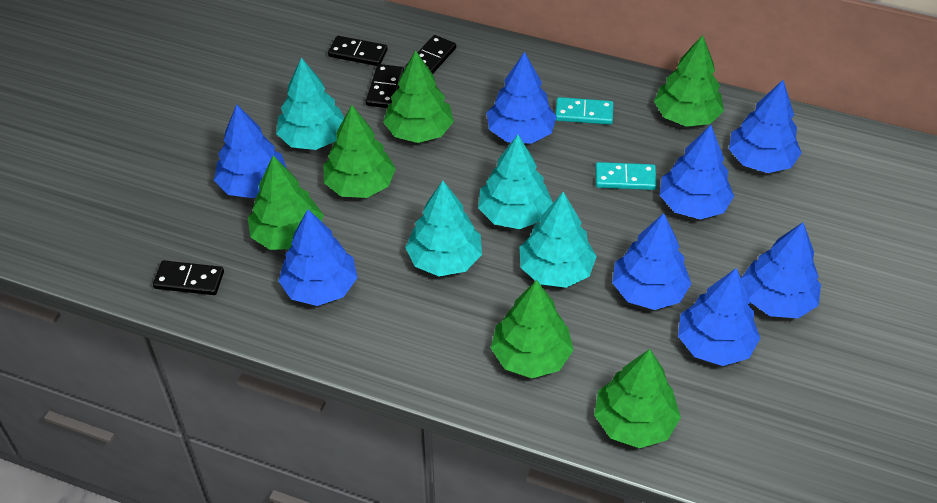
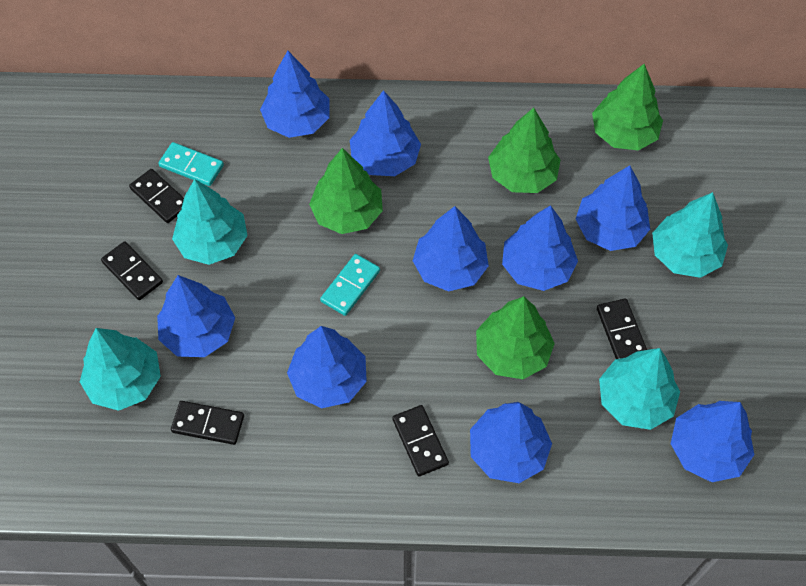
black domino: [153,260,224,295] [328,36,388,66] [366,64,404,108] [406,35,456,74] = 4 -> [101,242,163,300] [129,169,184,223] [171,401,244,445] [392,405,449,476] [597,298,647,359] = 5
blue tree: [214,104,287,198] [278,209,358,306] [487,52,557,144] [612,213,692,310] [660,125,734,220] [678,268,760,366] [729,80,802,173] [741,223,821,318] = 8 -> [157,275,235,357] [260,51,330,138] [287,326,367,408] [350,90,421,176] [413,206,489,291] [470,402,552,483] [502,205,578,291] [576,165,650,251] [671,401,754,482] = 9
green tree: [248,156,324,250] [323,105,396,198] [383,50,454,143] [491,280,573,378] [594,349,681,448] [654,35,724,127] = 6 -> [309,148,383,234] [476,296,555,379] [488,108,560,193] [592,64,663,150] = 4

